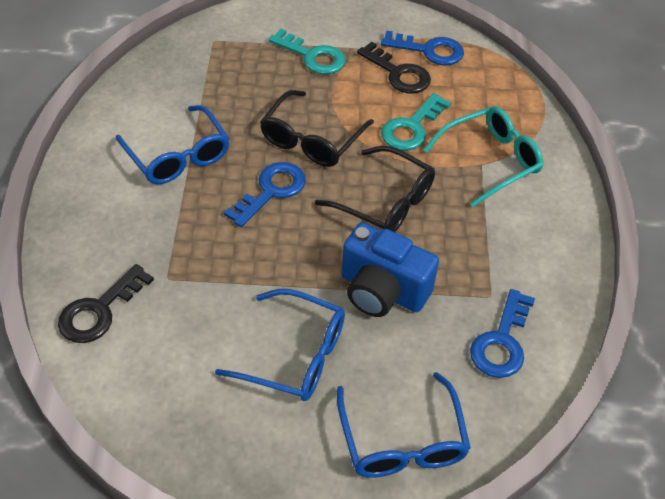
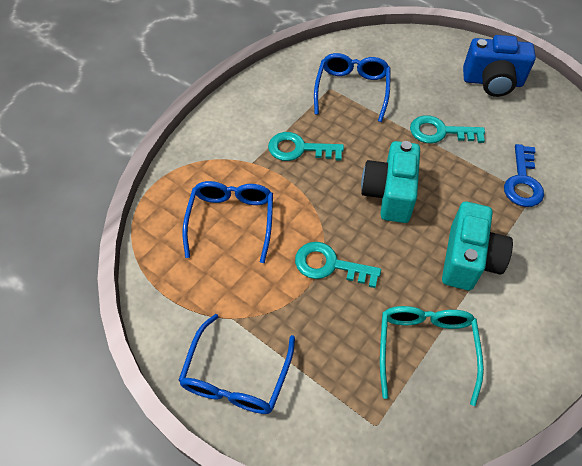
black glasses: [260,90,374,167] [315,146,435,232] = 2 -> none = 0
black key: [58,264,154,343] [357,42,431,94] = 2 -> none = 0
blue key: [224,162,306,227] [381,30,464,65] [470,289,535,378] = 3 -> [504,144,544,207] = 1
turquoise camera: none = 0 -> [361,141,420,223] [442,202,513,290] = 2
turquoise key: [268,29,345,74] [381,93,451,151] = 2 -> [268,132,344,161] [295,242,381,288] [410,115,485,144] = 3

